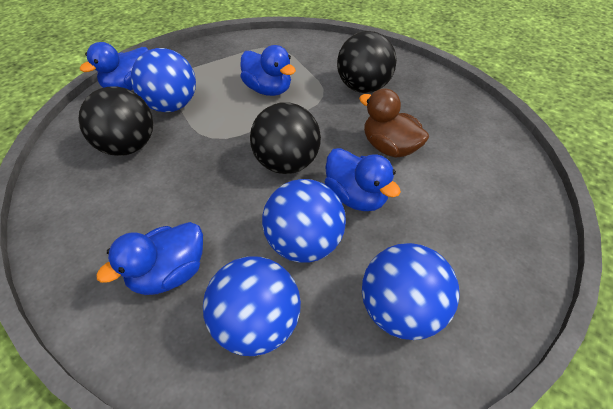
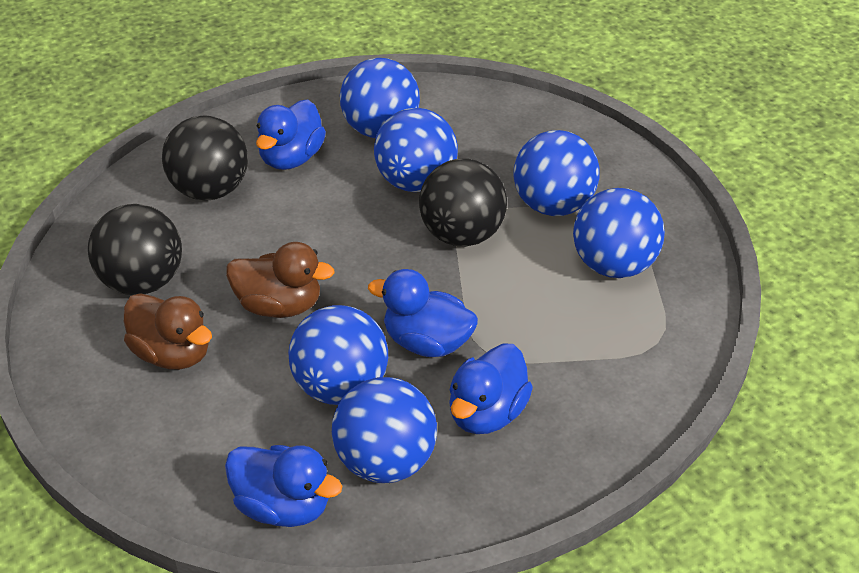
blue ball: [131,48,196,112] [203,256,301,356] [262,179,346,263] [362,243,460,340] = 4 -> [288,305,388,405] [332,377,437,483] [340,58,420,138] [374,108,458,192] [514,130,600,216] [573,188,665,278] = 6
brown duck: [359,89,429,158] = 1 -> [124,293,212,370] [226,242,335,318] = 2

